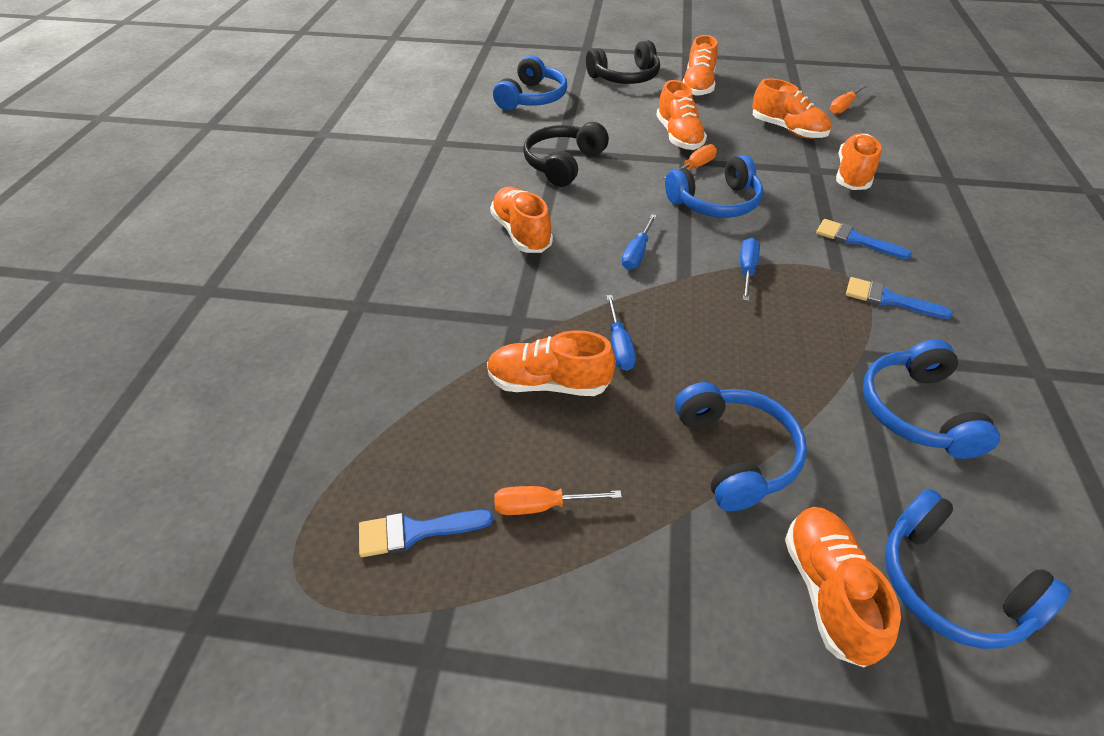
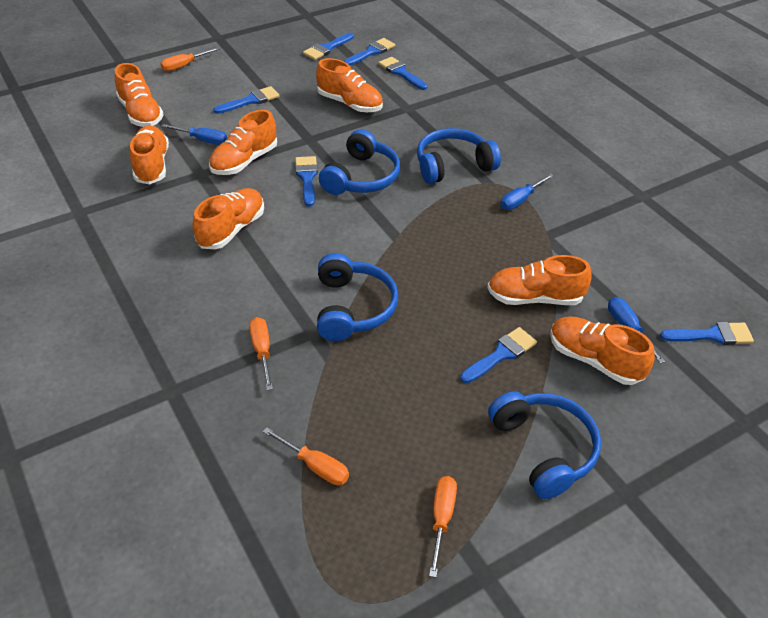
black headphones: [523,122,609,187] [586,40,660,84] = 2 -> none = 0
blue brush: [359,510,493,557] [816,219,912,259] [846,277,953,319] = 3 -> [213,86,280,114] [295,156,318,207] [303,33,354,60] [344,38,395,65] [379,57,428,90] [460,327,537,383] [660,322,754,345] = 7
blue headphones: [493,55,567,110] [665,155,763,218] [675,382,807,511] [863,339,1000,459] [885,489,1071,649] = 5 -> [317,253,398,341] [319,129,400,195] [417,128,501,184] [488,391,601,499] = 4
orange screwdriver: [494,486,622,515] [664,144,717,179] [830,85,867,114] = 3 -> [160,47,219,71] [249,317,273,390] [263,427,349,485] [429,476,457,578] = 4

